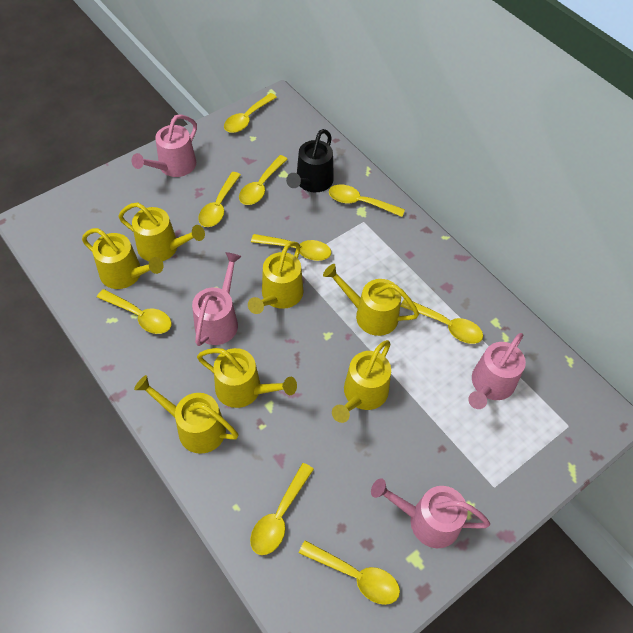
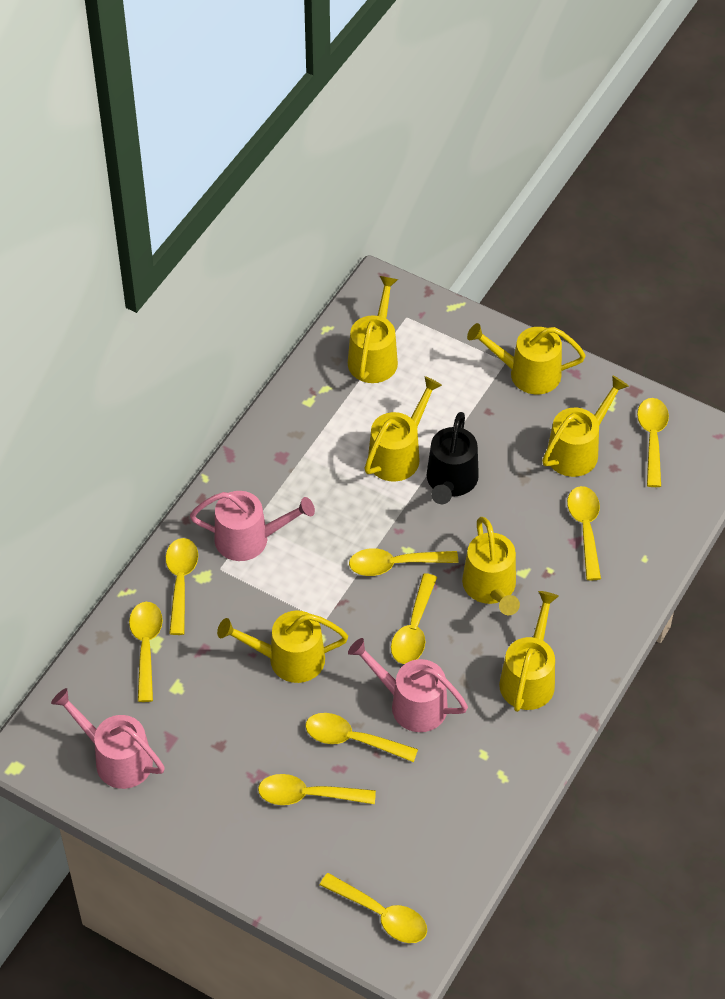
pink watering can: [131,114,197,177] [192,252,242,346] [371,478,490,548] [468,333,526,409] = 4 -> [51,688,165,789] [190,491,315,561] [348,638,468,732] = 3

